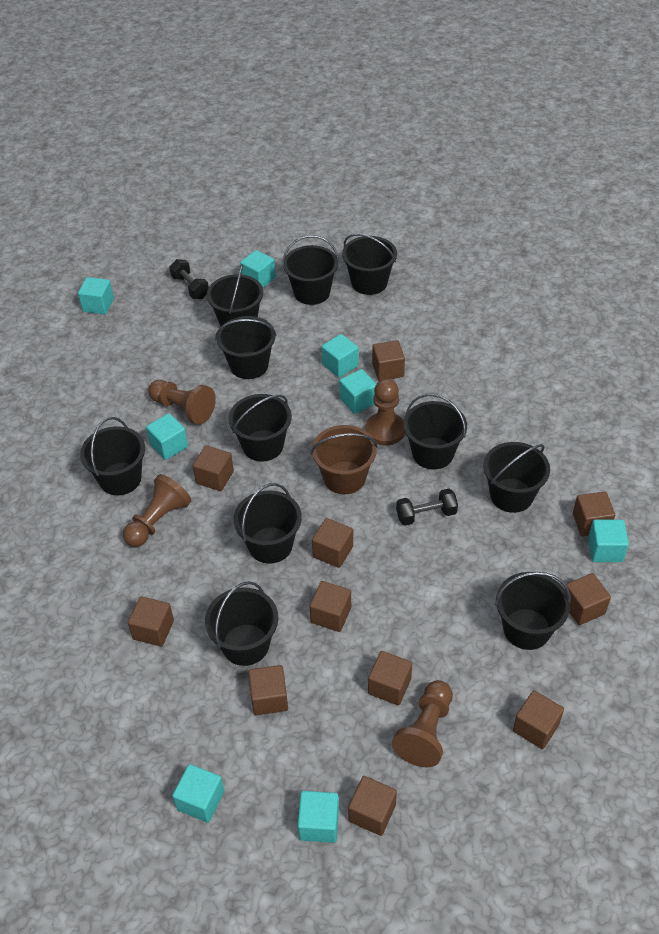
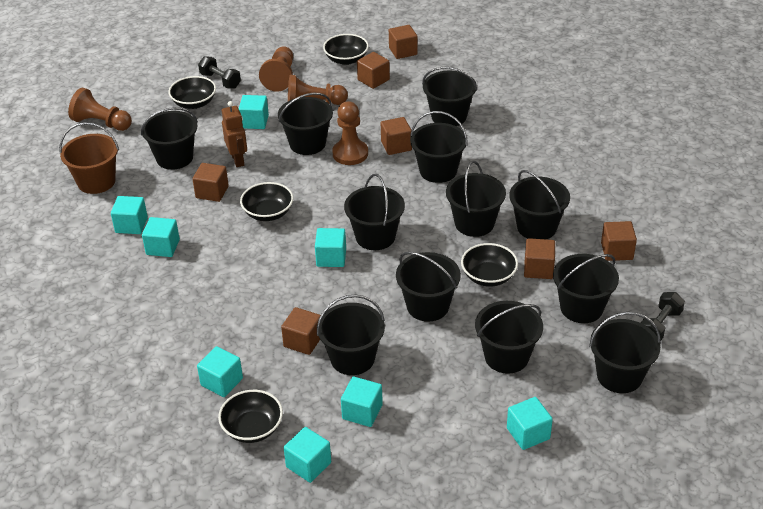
black bowl: none = 0 -> [168,76,216,109] [218,390,283,443] [240,182,293,221] [323,34,369,65] [461,243,518,287] = 5
black bucket: [80,417,145,495] [205,581,278,666] [207,264,263,326] [216,316,277,379] [228,394,292,462] [233,483,302,564] [282,235,339,305] [342,234,397,295] [403,394,467,469] [483,442,550,513] [495,572,571,650] = 11 -> [141,107,198,170] [278,93,333,155] [317,294,385,375] [344,174,405,250] [396,252,461,322] [410,111,468,183] [422,67,477,126] [446,161,506,237] [475,301,543,374] [509,170,570,239] [553,254,619,323] [589,312,661,393] = 12
brown cube: [128,596,174,646] [193,445,234,491] [248,665,288,715] [310,581,351,632] [312,518,353,568] [348,776,397,836] [368,651,412,705] [372,340,405,381] [513,690,564,749] [565,573,611,625] [573,492,615,537] = 11 -> [193,163,229,202] [281,307,321,355] [357,52,390,89] [381,117,412,155] [389,25,418,59] [524,238,555,279] [601,221,637,261] = 7
brown robot: none = 0 -> [222,101,247,167] = 1

